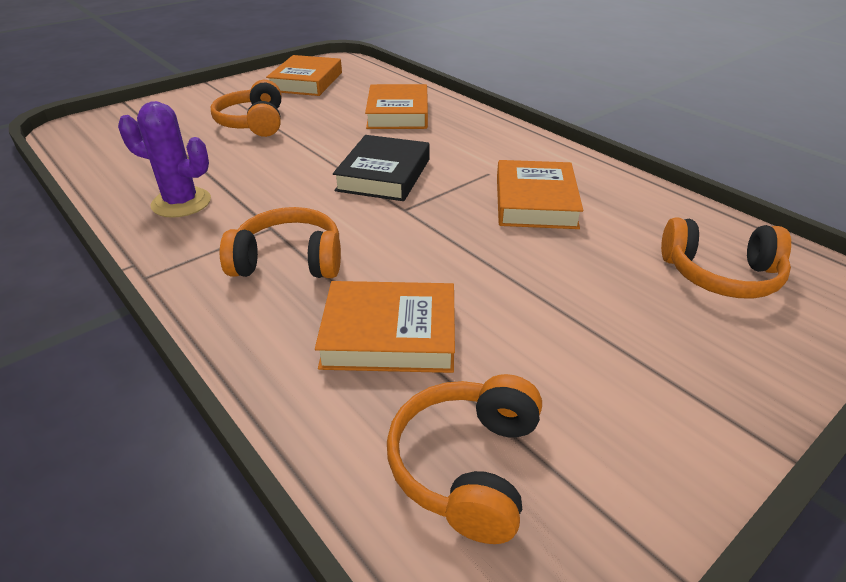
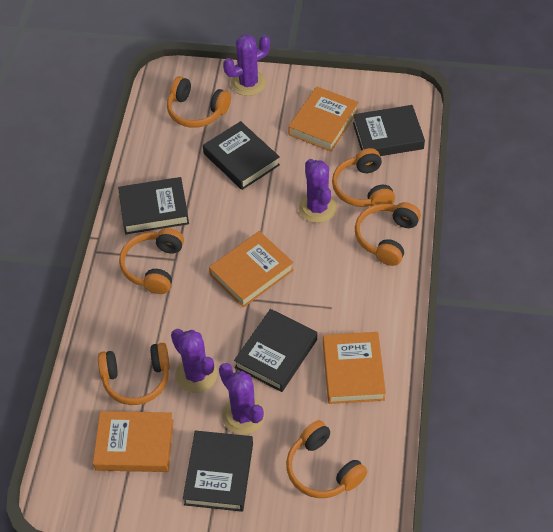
black book: [333,135,430,201] = 1 -> [118,177,189,234] [183,430,253,512] [203,121,280,190] [234,309,317,392] [353,105,425,156] = 5
orange headphones: [211,80,281,137] [220,207,341,278] [387,374,542,544] [661,217,791,299] = 4 -> [98,343,170,405] [119,228,184,294] [167,76,231,128] [286,420,367,498] [332,148,395,207] [355,202,421,266] = 6
purple cactus: [118,101,211,218] = 1 -> [171,329,217,393] [219,363,265,434] [223,34,270,96] [298,159,337,223] = 4

